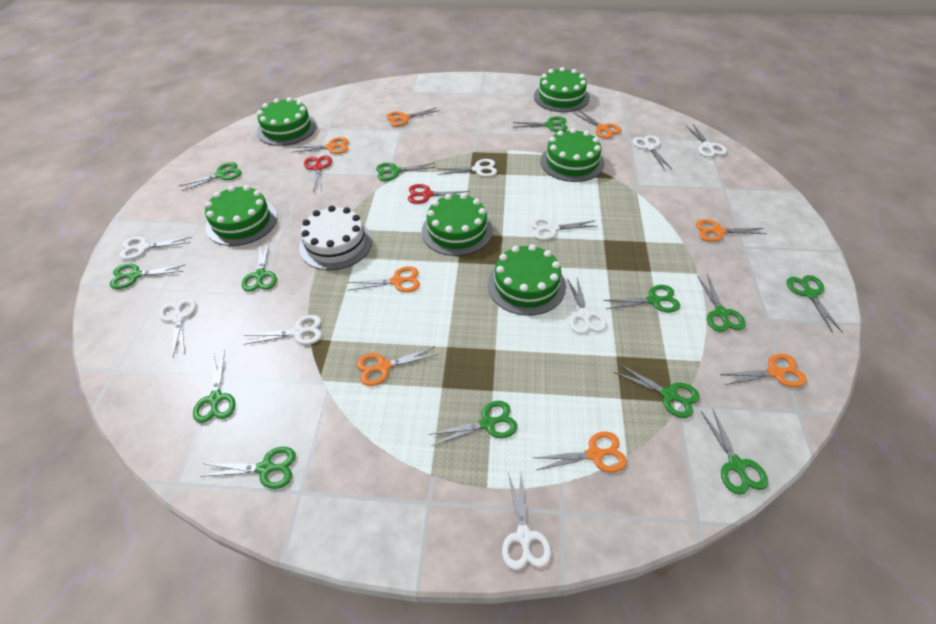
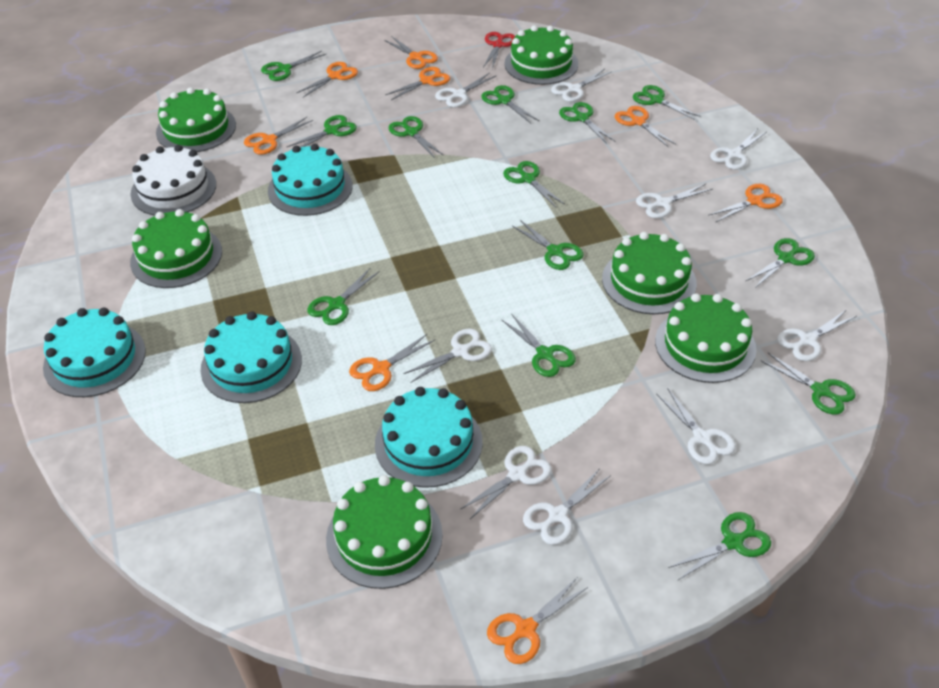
red scissors: [304,155,332,192] [408,184,470,204] = 2 -> [483,32,515,69] = 1
turquoise cake: none = 0 -> [43,308,146,397] [201,311,302,403] [268,144,353,216] [375,387,483,488] = 4

